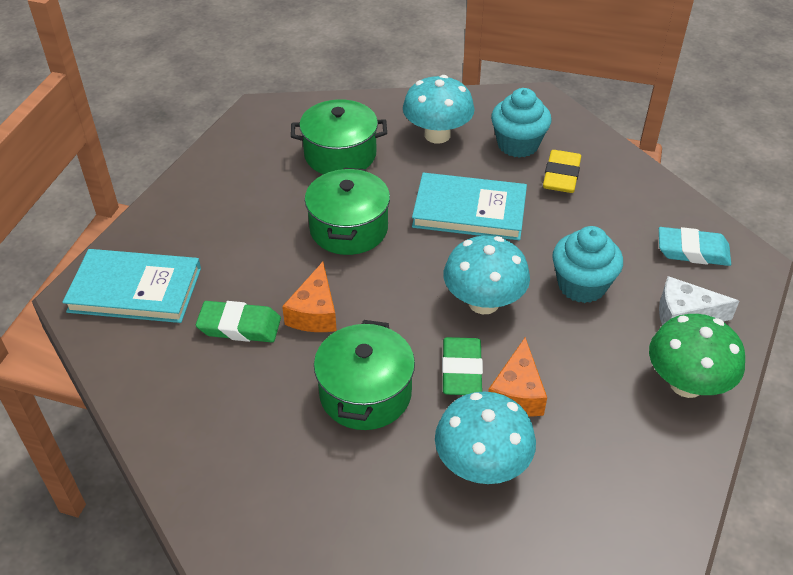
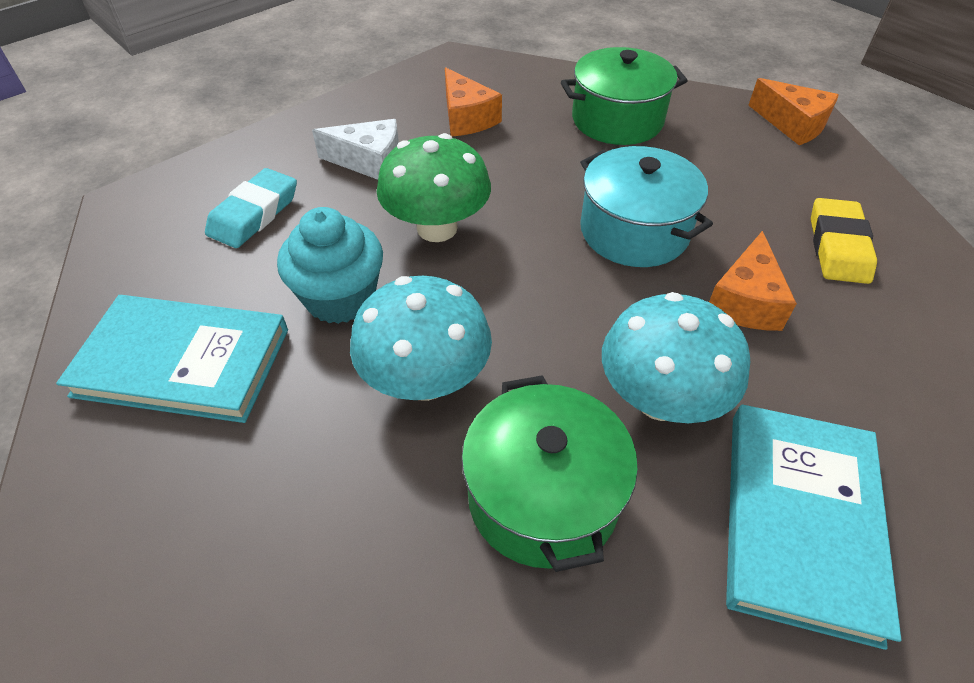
green eraser: [196,301,281,342] [442,337,483,395] = 2 -> none = 0
green pot: [291,99,387,174] [305,168,390,255] [314,320,415,430] = 3 -> [461,375,638,572] [561,47,688,145] = 2
orange cheese: [282,262,337,332] [488,337,547,417] = 2 -> [445,67,502,136] [709,231,797,331] [748,78,839,145] = 3
turquoise cupcake: [491,88,551,158] [552,226,623,303] = 2 -> [277,207,383,324] = 1
turquoise mushroom: [403,75,475,144] [435,391,536,484] [444,236,530,314] = 3 -> [350,276,492,401] [602,292,750,423] = 2
turquoise pot: none = 0 -> [580,146,713,267] = 1

